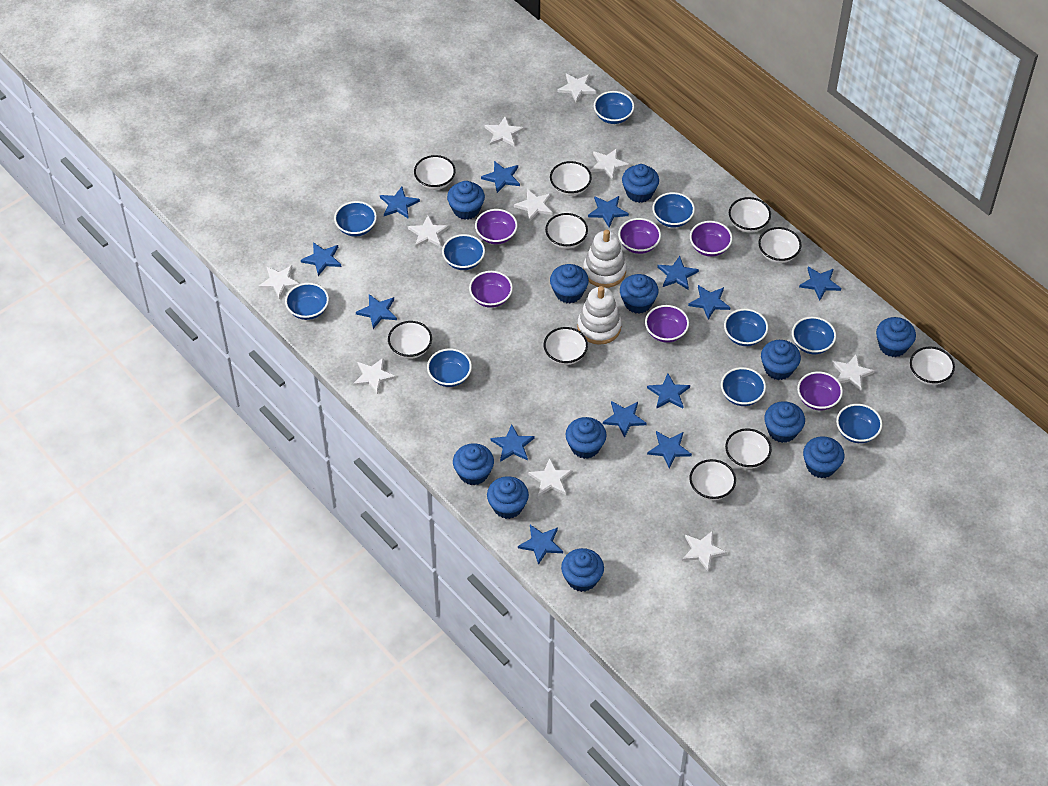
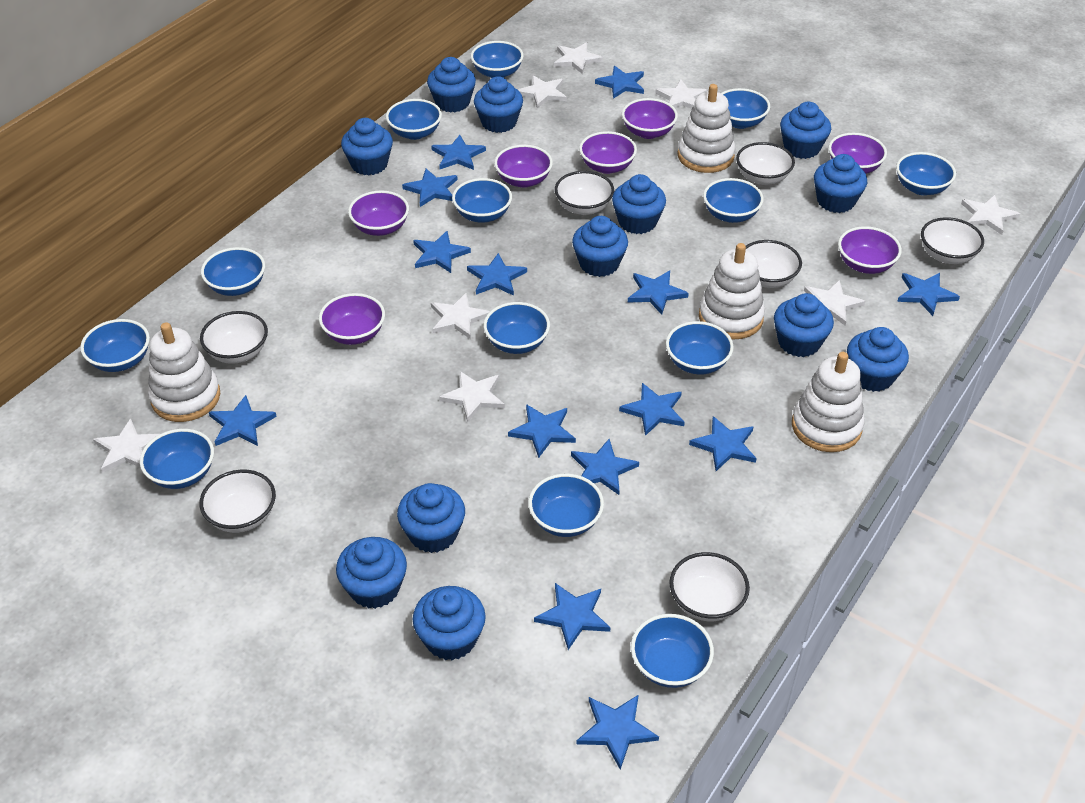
blue bowl: [285,283,329,320] [334,201,377,237] [427,348,472,387] [442,234,485,270] [594,91,634,124] [652,192,695,228] [721,367,766,406] [724,309,768,346] [792,317,836,354] [836,404,882,443] = 10 -> [80,319,150,372] [140,429,214,489] [201,247,265,296] [386,99,442,140] [452,178,512,223] [471,41,524,78] [484,302,550,354] [528,474,604,537] [631,614,714,688] [666,321,734,374] [703,178,764,223] [721,88,770,129] [896,152,956,195] = 13
blue star: [301,242,342,276] [356,294,397,329] [380,187,420,219] [481,161,520,193] [490,424,535,462] [518,525,563,565] [588,196,629,227] [603,401,647,438] [647,374,690,409] [647,431,692,468] [657,256,699,290] [688,285,731,320] [799,267,841,300] = 13 -> [209,395,277,446] [402,169,458,207] [413,231,471,273] [431,135,486,170] [467,253,527,296] [508,404,576,458] [534,583,610,650] [571,439,639,495] [577,695,659,770] [595,66,644,99] [619,383,685,436] [628,271,689,315] [689,416,757,471] [897,273,960,316] = 14
purple bowl: [469,271,513,308] [475,209,517,244] [618,218,661,254] [645,305,689,343] [690,221,732,257] [797,371,843,411] = 6 -> [319,293,385,345] [348,190,409,236] [494,145,553,188] [579,131,637,174] [622,98,678,139] [829,133,887,174] [838,226,902,274] = 7
white bowl: [388,321,432,359] [414,155,456,190] [544,327,588,365] [545,213,588,249] [550,161,592,196] [689,459,736,500] [725,428,772,469] [729,197,771,233] [758,227,802,263] [910,347,955,385] = 10 -> [199,469,276,533] [200,311,268,364] [555,171,614,215] [669,552,750,621] [736,142,795,185] [746,240,802,288] [921,217,984,264] = 7
white stacking toy: [577,286,622,345] [583,230,627,288] = 2 -> [148,322,220,422] [678,84,735,173] [699,243,765,340] [792,352,865,452] = 4
white star: [258,265,300,299] [353,358,396,395] [408,215,449,247] [485,116,524,146] [514,189,553,222] [528,458,573,496] [557,73,596,103] [590,148,629,180] [682,531,727,571] [832,354,874,391] = 10 -> [93,419,160,473] [431,293,490,339] [439,371,505,422] [518,75,567,108] [554,42,603,74] [655,79,708,109] [804,280,865,326] [961,195,1020,235] = 8

